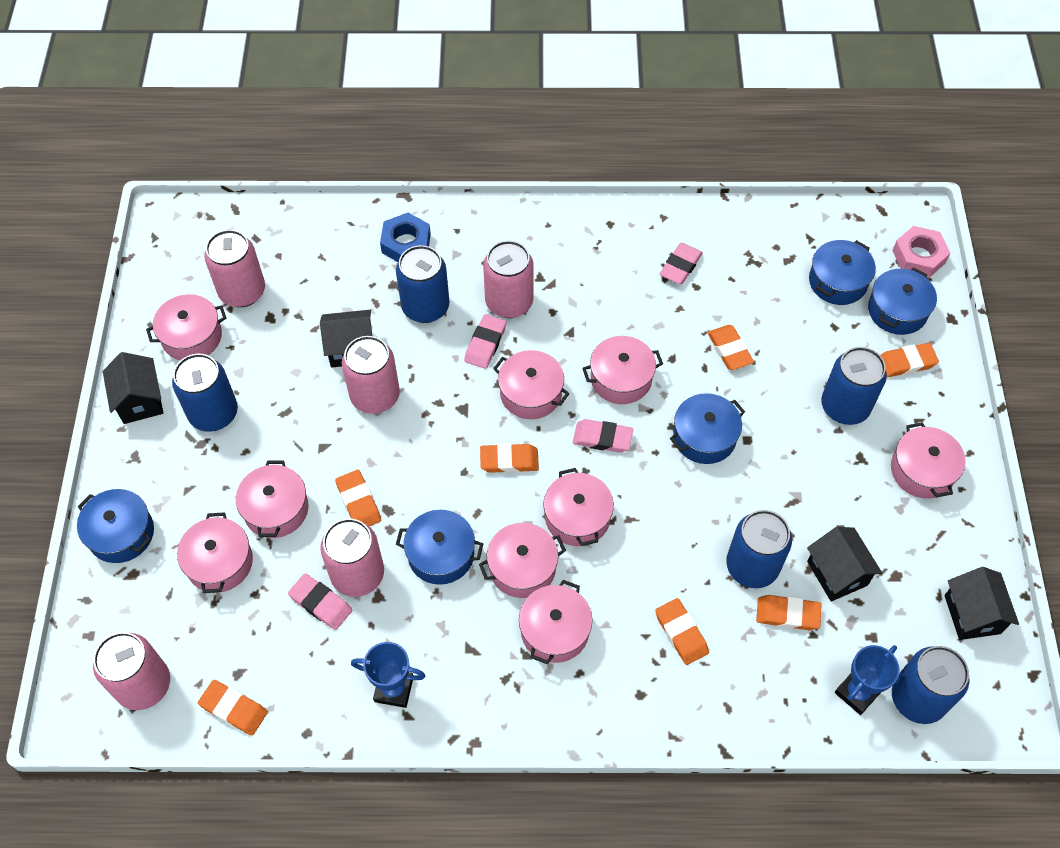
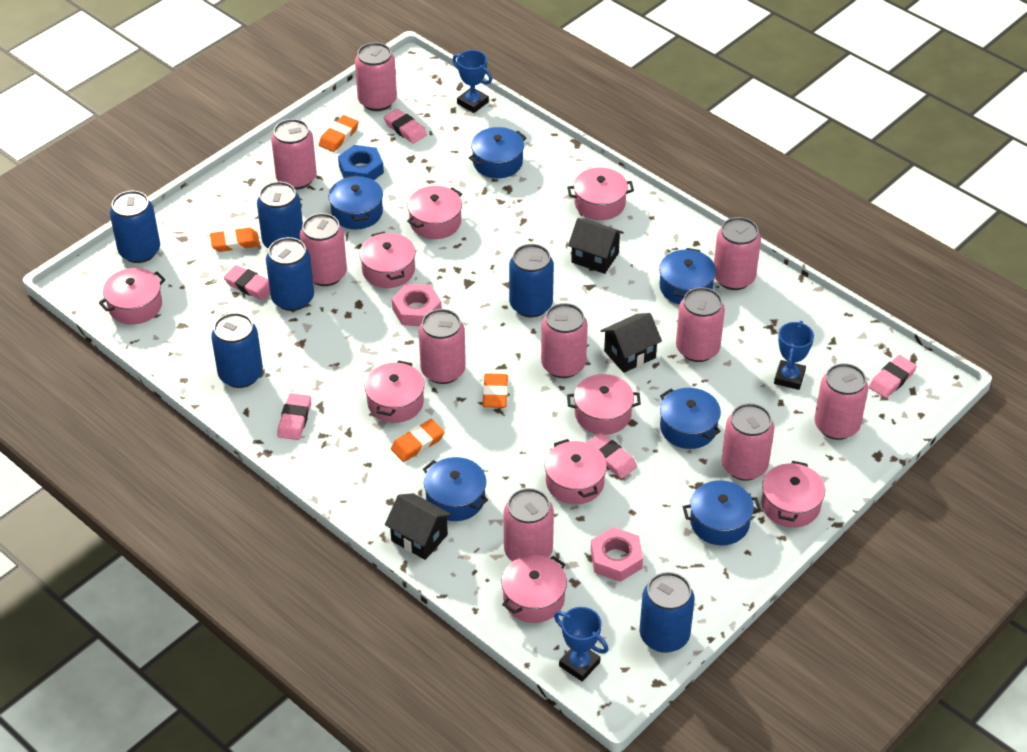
black house: [103,352,163,424] [320,310,372,368] [807,527,882,601] [945,567,1019,640] = 4 -> [385,493,452,560] [568,218,624,274] [601,313,662,373] = 3
blue can: [172,354,238,432] [396,245,449,323] [726,510,792,588] [821,347,887,425] [892,646,969,724] = 5 -> [110,191,160,263] [211,313,263,388] [257,182,303,249] [266,237,314,311] [509,244,554,317] [640,572,695,653] = 6
blue pot: [77,489,154,563] [396,510,483,585] [670,393,745,464] [809,240,876,305] [868,268,937,335] = 5 -> [329,175,383,229] [423,457,488,521] [469,127,527,178] [659,248,716,304] [660,388,721,449] [683,480,761,545] = 6
blue trophy: [351,642,425,708] [835,645,900,715] = 2 -> [453,50,492,113] [554,607,608,681] [774,321,814,390] = 3
orange eraser: [198,680,268,736] [335,470,381,526] [480,443,539,473] [655,598,709,665] [707,325,754,370] [756,595,822,630] [880,343,939,378] = 7 -> [210,228,260,252] [318,115,359,152] [391,419,445,462] [483,373,508,408] = 4
pink can: [93,632,170,710] [204,230,265,307] [320,518,384,597] [342,336,400,414] [483,241,534,318] = 5 -> [271,119,317,190] [300,213,347,286] [355,42,397,111] [419,309,466,384] [504,488,554,562] [541,303,588,378] [676,287,725,362] [714,217,761,290] [722,403,774,481] [814,363,868,440] = 10
pink eraser: [288,573,352,630] [464,314,506,369] [573,419,633,453] [659,243,703,284] = 4 -> [224,265,270,300] [277,393,311,440] [384,109,427,143] [586,432,637,479] [869,355,917,398] = 5
pink nut: [892,226,950,278] = 1 -> [392,284,442,326] [591,527,643,582] = 2

